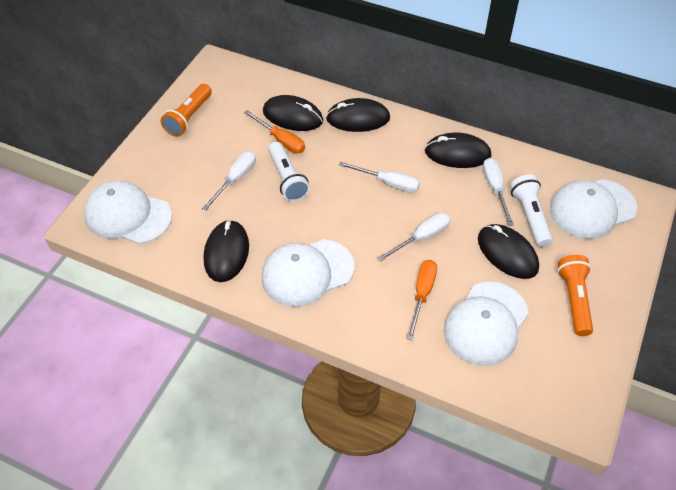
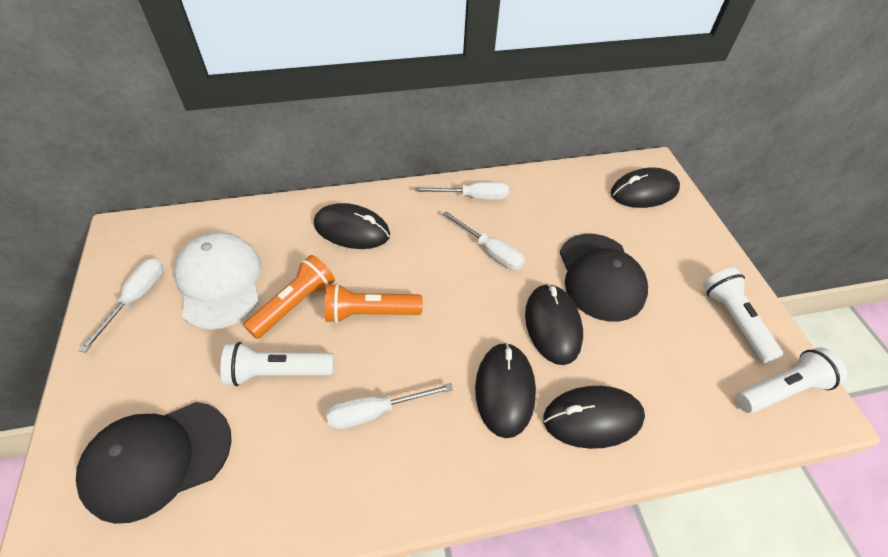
black cap: none = 0 -> [76,402,232,524] [560,234,648,322] = 2
orange screwdriver: [244,110,305,154] [407,260,437,340] = 2 -> none = 0
white cap: [84,180,172,244] [262,239,354,307] [444,282,529,366] [550,179,637,239] = 4 -> [174,232,261,330] = 1
white flashlight: [268,142,310,202] [510,174,553,247] = 2 -> [220,342,334,386] [703,268,783,363] [736,347,847,413] = 3

